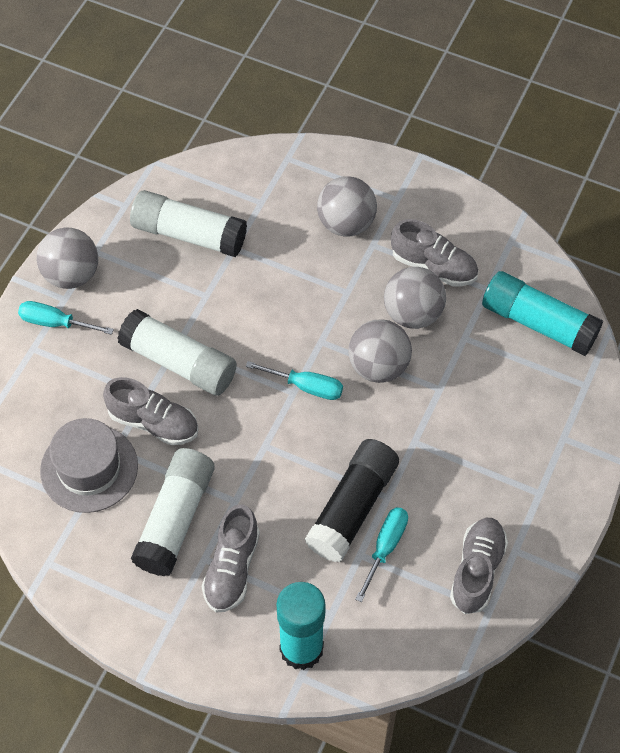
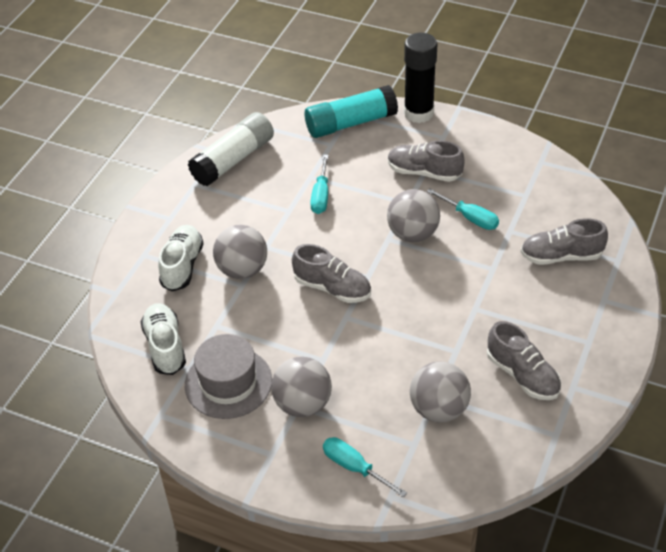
turquoise glue stick: [276,582,326,670] [482,271,603,356] = 2 -> [305,85,398,138] = 1
white glue stick: [117,309,237,396] [130,190,247,257] [131,448,215,577] = 3 -> [188,112,274,186] = 1
white shoe: none = 0 -> [140,303,186,375] [158,225,204,291] = 2

